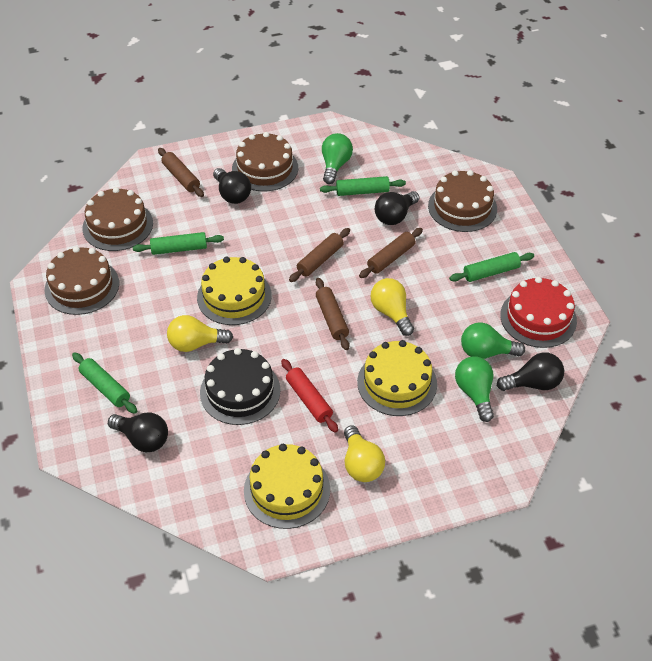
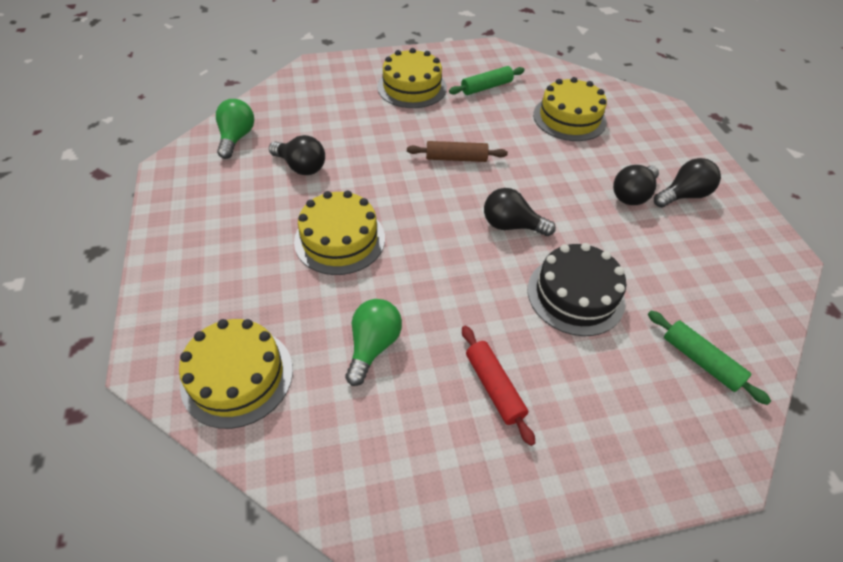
brown cake: [44,246,119,315] [82,187,153,251] [232,132,298,192] [428,170,497,232] = 4 -> none = 0
brown rolling pin: [158,148,204,197] [289,228,350,282] [316,278,350,350] [359,228,423,278] = 4 -> [407,141,508,162] = 1
green light bulb: [322,133,353,184] [455,356,494,422] [461,322,525,359] = 3 -> [216,99,254,159] [345,299,402,386] = 2
green rolling pin: [72,352,137,414] [133,232,224,255] [320,176,406,196] [449,252,534,282] = 4 -> [449,66,525,95] [648,311,771,405] = 2
red cake: [500,277,577,348] = 1 -> none = 0
yellow cake: [197,257,272,325] [244,444,330,529] [357,340,437,416] = 3 -> [179,319,293,429] [294,190,385,275] [377,48,447,108] [533,77,607,141] = 4
yellow light bulb: [167,315,233,352] [344,425,385,482] [370,278,414,336] = 3 -> none = 0

